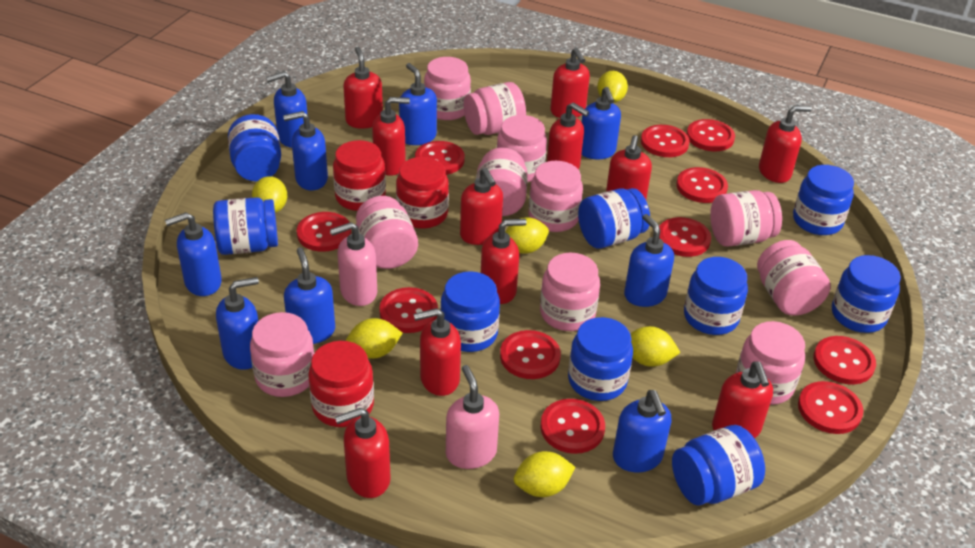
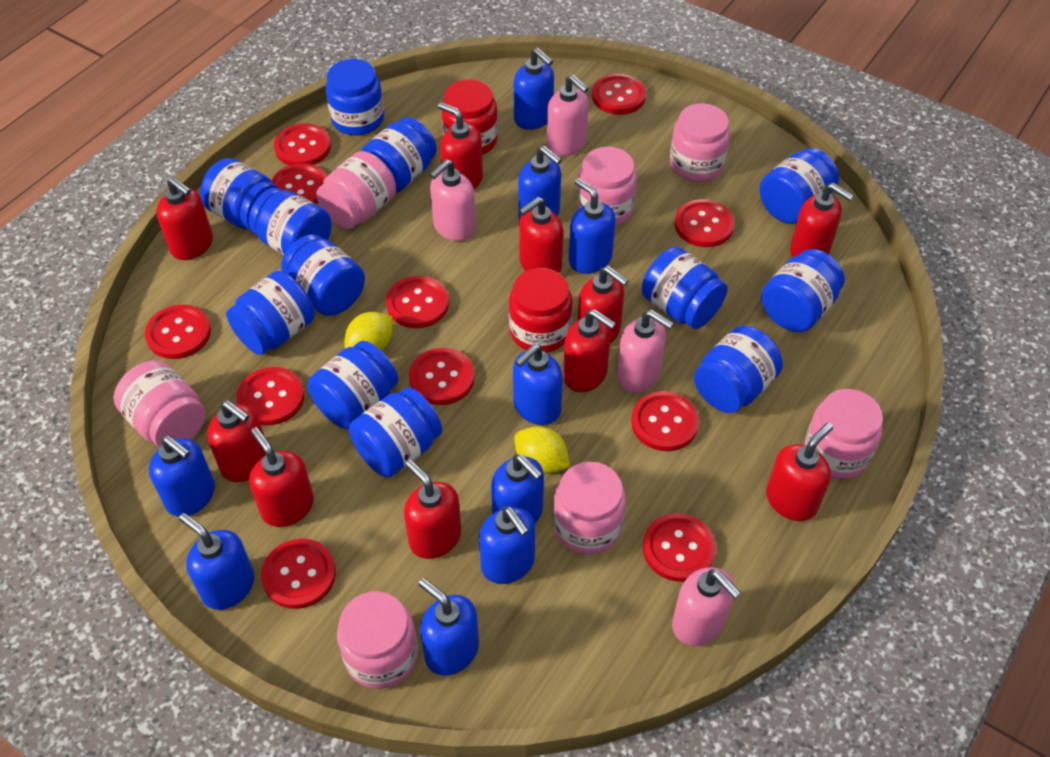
blue jar: [213,197,278,255] [228,114,281,181] [440,271,500,352] [568,317,633,401] [578,188,650,249] [672,425,765,506] [684,257,748,335] [793,165,854,235] [832,255,901,333] = 9 -> [200,158,279,230] [226,271,315,355] [249,188,331,255] [281,234,365,316] [307,341,398,429] [326,59,384,136] [349,387,442,477] [361,117,437,193] [642,247,727,329] [694,326,783,413] [760,148,839,224] [761,249,845,332] = 12
pink jar: [250,312,314,397] [356,196,418,269] [424,57,471,120] [464,82,526,135] [476,147,528,216] [497,115,547,182] [529,161,583,232] [540,253,600,331] [710,190,782,247] [736,321,805,405] [757,240,831,315] = 11 -> [113,360,206,448] [316,151,396,229] [337,591,418,689] [553,462,626,555] [577,147,637,226] [670,103,730,182] [804,389,883,479] = 7
pink soap dispenser: [330,222,377,306] [446,365,499,469] = 2 -> [430,159,476,241] [547,75,589,156] [617,310,674,393] [672,567,741,646] = 4
red jar: [308,341,374,427] [333,140,386,211] [396,157,449,229] = 3 -> [441,79,498,155] [509,268,573,353] = 2
red soap dispenser: [335,408,391,498] [343,47,383,129] [372,97,410,176] [414,308,461,396] [460,168,503,245] [481,219,527,304] [547,102,589,169] [550,48,590,118] [606,135,652,199] [712,361,773,438] [759,106,812,183] = 11 -> [156,177,213,260] [207,401,266,482] [249,427,314,527] [404,460,461,559] [438,102,483,189] [519,197,563,273] [563,309,616,392] [577,266,629,344] [766,423,833,521] [790,183,854,258] = 10
yellow lemon: [252,176,287,213] [346,318,402,359] [506,217,549,254] [514,451,575,497] [597,71,628,103] [630,326,681,367] = 6 -> [344,312,392,351] [514,426,570,474] = 2

